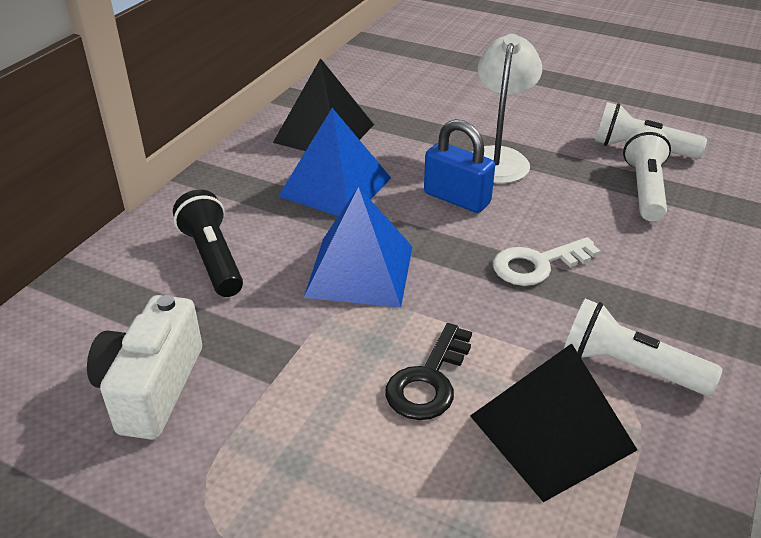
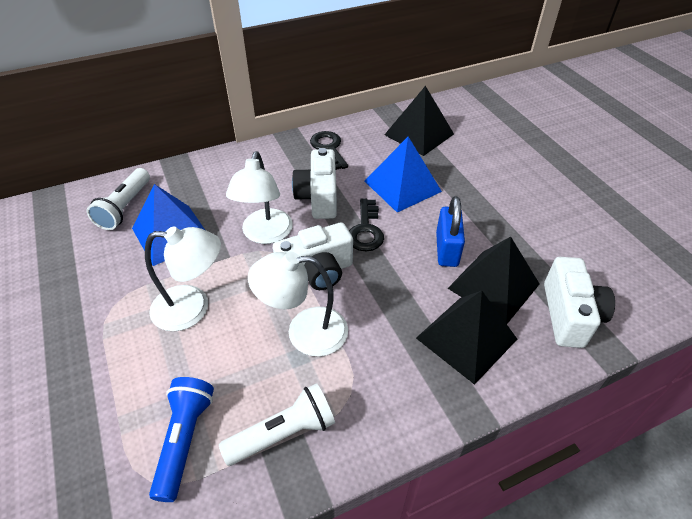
black flashlight: [173,189,243,297] = 1 -> none = 0
black key: [385,323,472,420] = 1 -> [310,131,348,170] [349,199,384,251] = 2
black pyramid: [273,58,374,151] [470,343,637,502] = 2 -> [384,86,454,156] [416,291,517,385] [447,236,539,324] = 3
blue flashlight: none = 0 -> [149,377,214,502] = 1
white camera: [87,295,202,440] = 1 -> [273,222,353,290] [292,148,337,219] [544,257,615,348] = 3
white flashlight: [564,299,722,396] [595,102,707,159] [623,127,671,222] = 3 -> [87,168,150,230] [219,383,335,466] = 2
white key: [493,237,601,286] = 1 -> none = 0
white lamp: [472,34,542,184] = 1 -> [145,226,221,332] [226,151,293,244] [248,252,348,357] = 3

